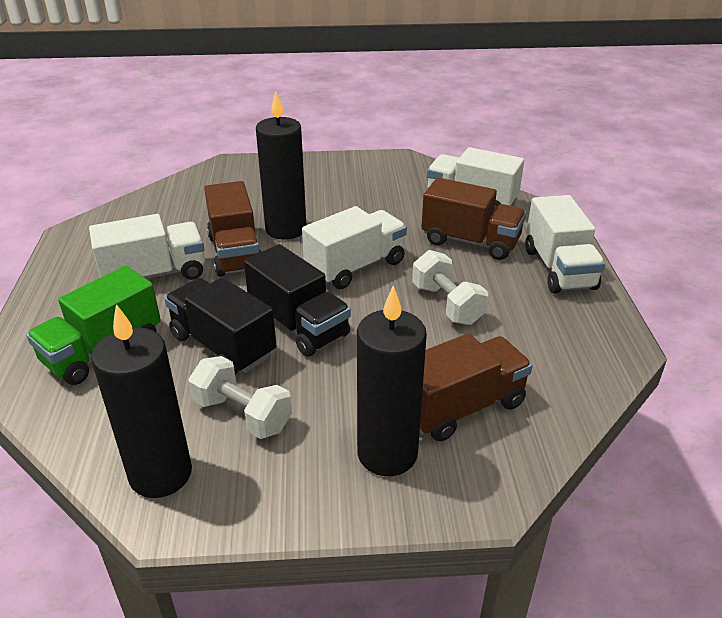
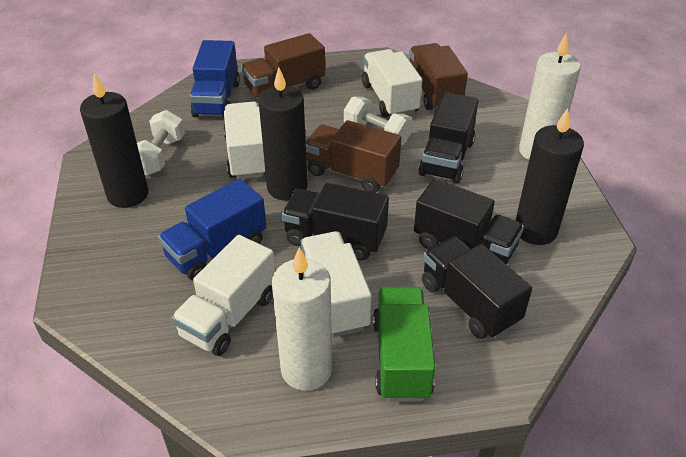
black truck: [164,277,276,375] [244,244,351,356] = 2 -> [282,183,389,261] [414,179,524,265] [418,92,479,183] [422,236,532,339] = 4
blue truck: none = 0 -> [158,179,266,281] [190,40,240,117] = 2
white candle: none = 0 -> [272,247,332,391] [519,33,581,160] = 2

